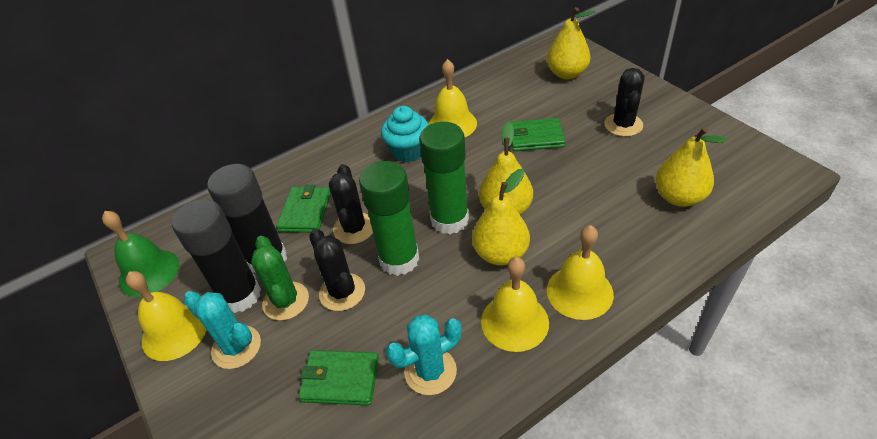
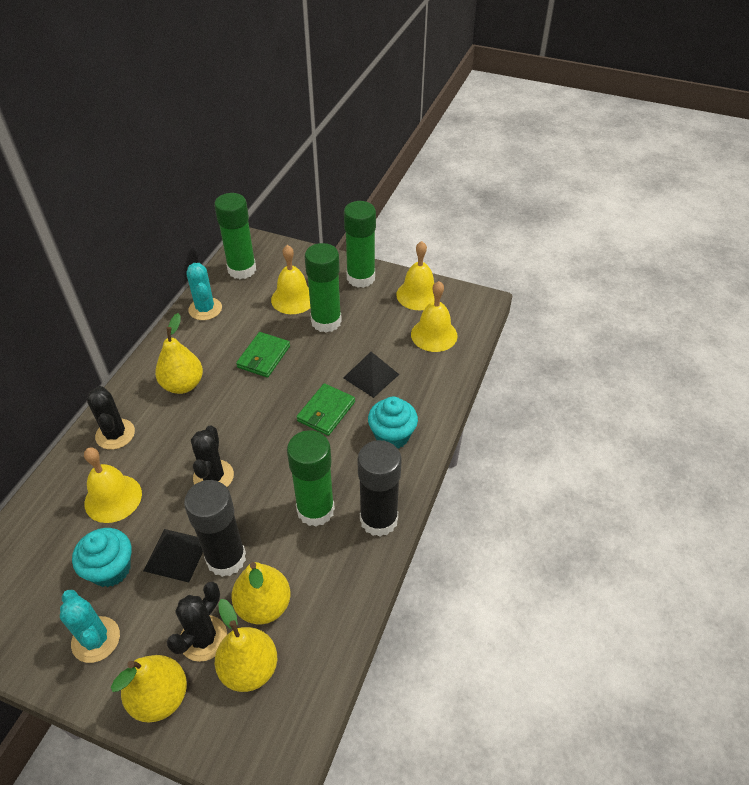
black pyramid: none = 0 -> [144,529,203,582] [343,352,399,398] = 2
green bell: [102,211,179,297] = 1 -> none = 0
green cactus: [251,236,309,321] = 1 -> none = 0
green glue stick: [359,161,420,276] [419,122,469,234] = 2 -> [214,193,256,279] [287,430,335,527] [305,243,342,333] [344,201,376,288] = 4
green wallet: [276,185,331,233] [299,350,379,405] [510,118,565,151] = 3 -> [236,332,290,378] [297,383,355,436] = 2
turquoise cupcake: [381,106,429,162] = 1 -> [72,528,131,587] [368,397,418,448] = 2

